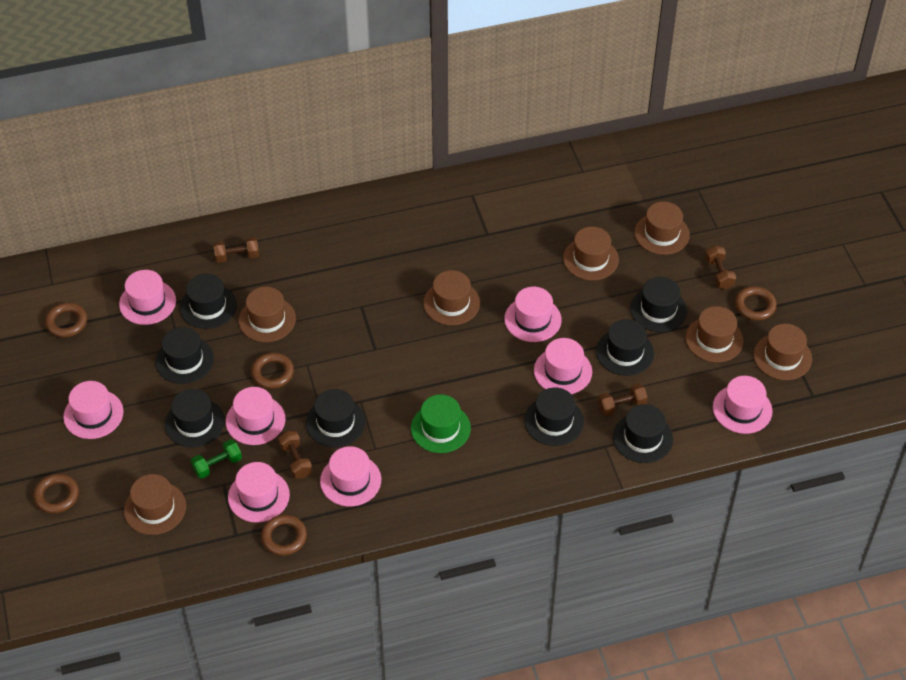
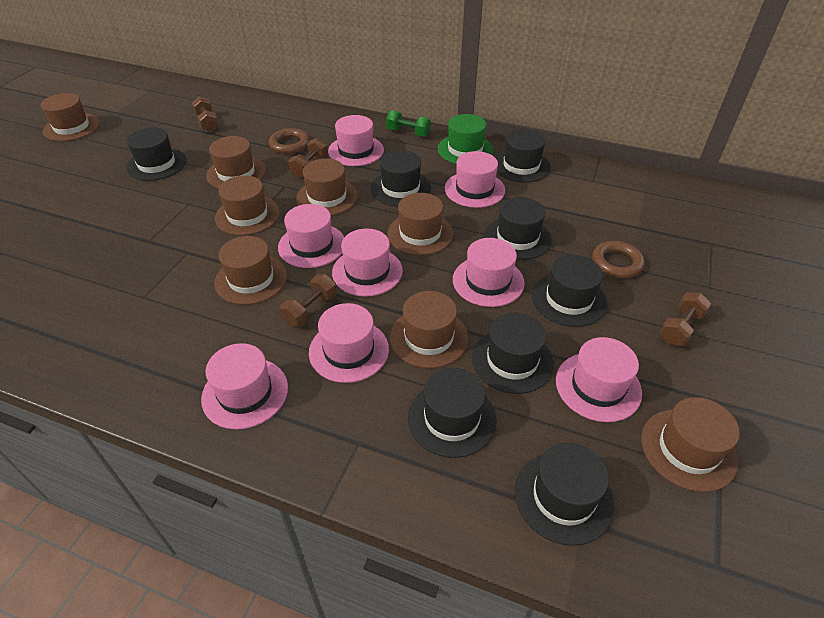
brown hat: [124,474,186,535] [239,287,296,342] [423,270,480,325] [563,227,619,281] [635,201,690,255] [686,306,744,362] [754,324,812,380] = 7 -> [41,93,100,141] [206,136,266,189] [214,236,287,305] [215,175,280,236] [296,159,358,216] [387,193,453,255] [390,291,468,368] [641,397,740,492] = 8
brown ring: [33,474,79,513] [45,303,87,337] [251,353,294,389] [261,515,307,556] [735,286,777,321] = 5 -> [269,128,309,154] [592,241,645,278] = 2

